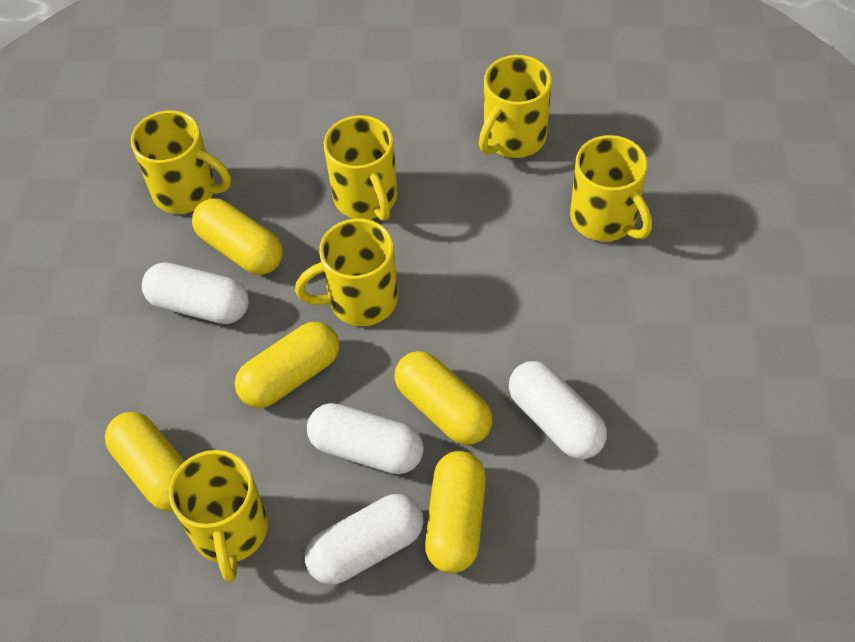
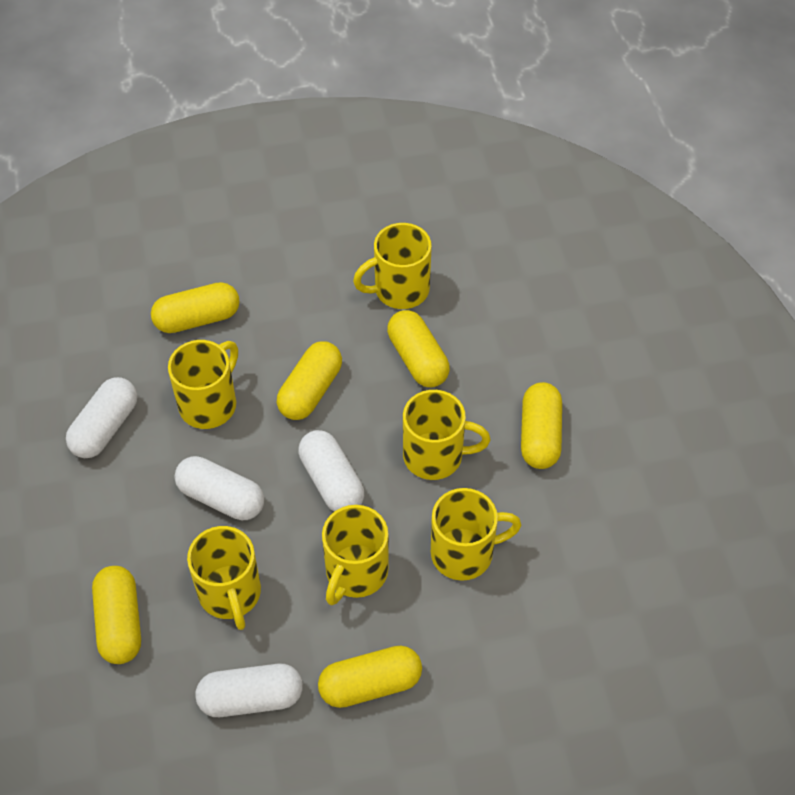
yellow capsule: [105,412,185,511] [192,199,283,275] [235,321,339,408] [394,351,492,445] [425,451,486,573] = 5 -> [92,566,141,664] [151,282,240,333] [277,341,342,420] [318,646,422,708] [387,310,450,387] [521,382,562,469] = 6

